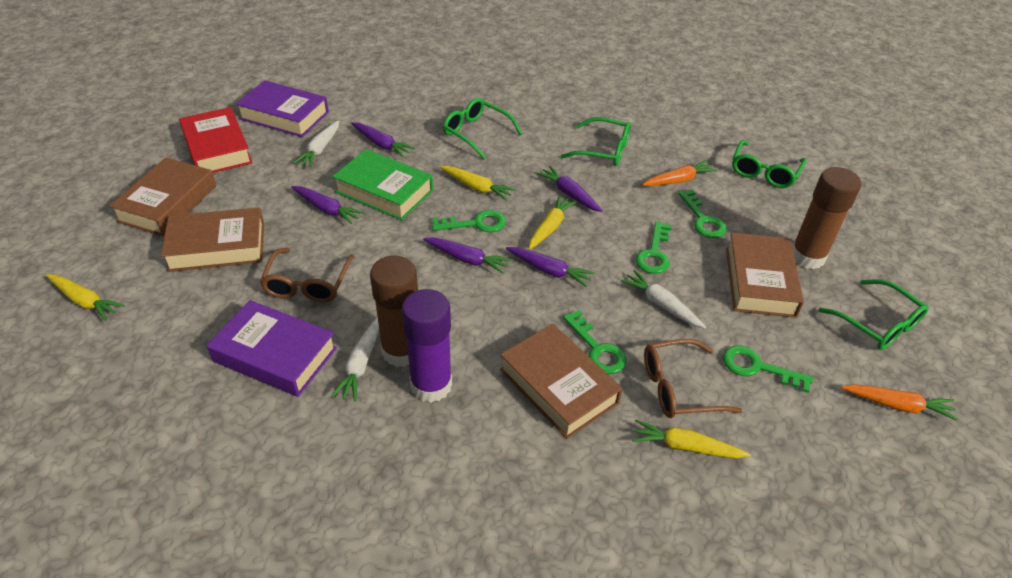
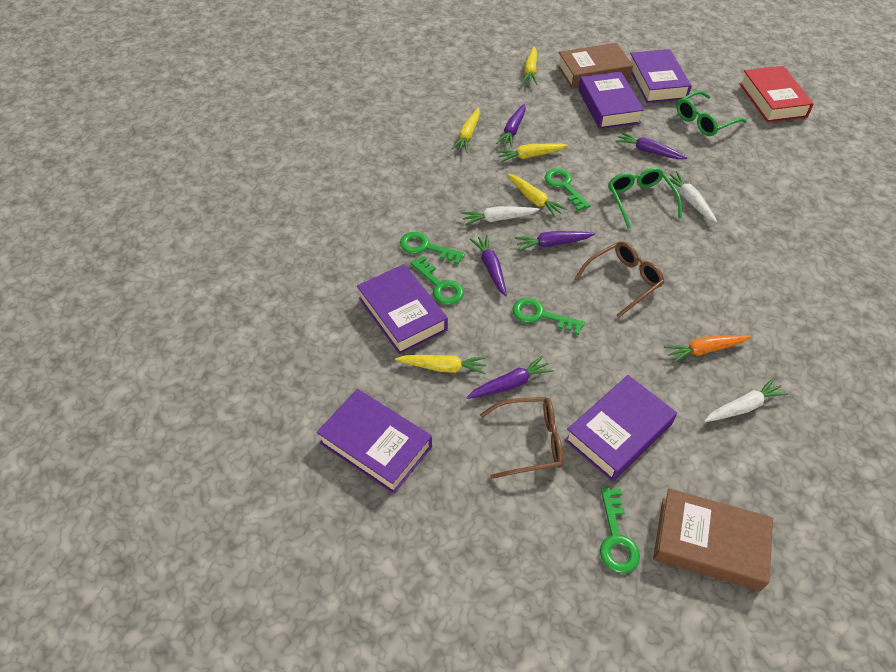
brown book: [109,158,216,236] [161,207,264,272] [500,324,622,439] [726,232,804,318] = 4 -> [557,43,633,88] [653,488,773,591] = 2
brown glue stick: [370,256,418,367] [792,167,861,269] = 2 -> none = 0
green book: [332,149,433,220] = 1 -> none = 0
green glasses: [443,98,522,159] [561,117,631,166] [732,140,806,188] [818,279,929,350] = 4 -> [608,168,682,229] [677,91,747,136] = 2
orange carrot: [643,160,717,186] [841,384,958,421] = 2 -> [664,335,751,363] = 1
purple book: [207,300,337,397] [236,80,329,137] = 2 -> [317,389,432,494] [357,264,448,354] [565,375,677,482] [578,71,644,129] [630,49,692,103] = 5
purple glue stick: [402,289,452,403] = 1 -> none = 0
yellow carrot: [46,274,125,321] [440,166,516,201] [529,195,577,250] [632,419,751,458] = 4 -> [395,355,487,375] [451,108,480,153] [496,144,568,162] [507,174,567,218] [522,46,537,85] = 5

